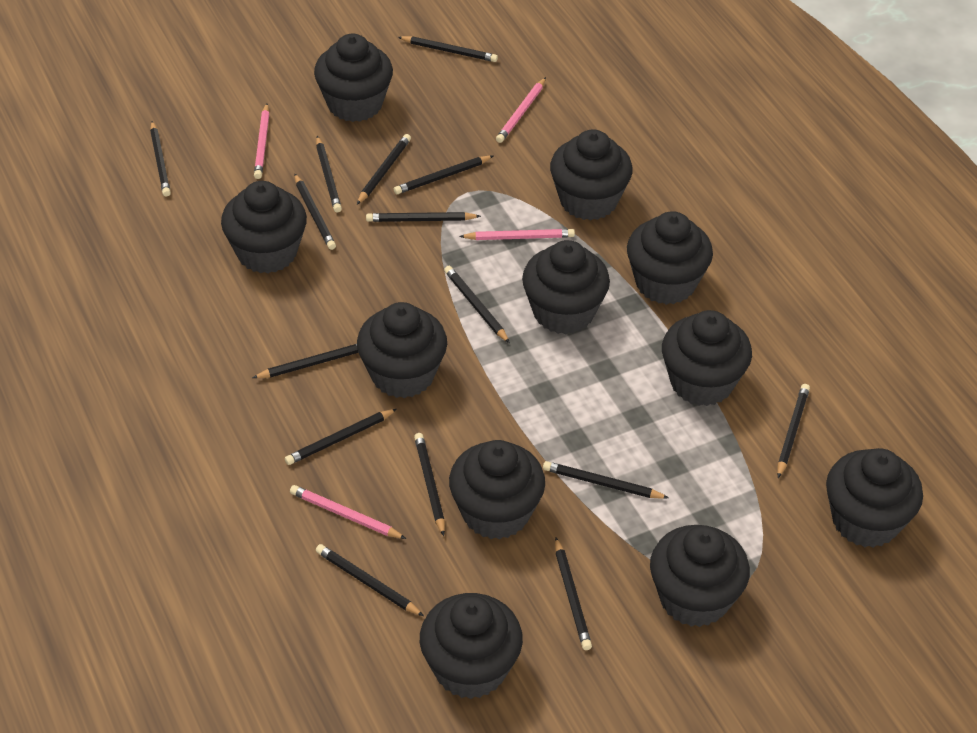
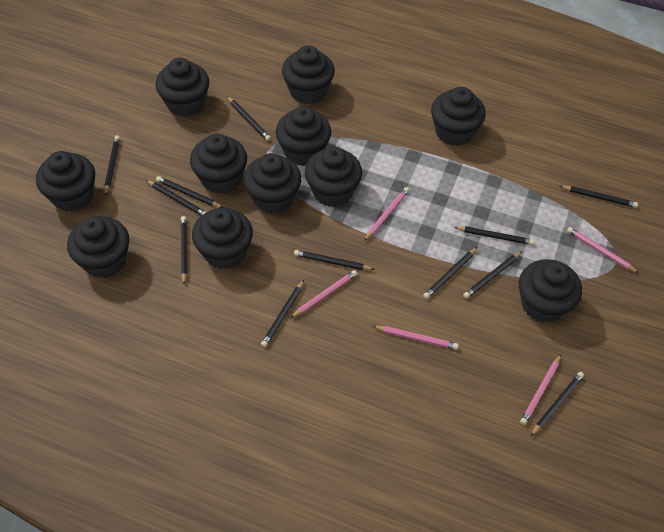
black pencil: [150,121,171,197] [252,344,359,378] [285,409,397,465] [294,174,336,250] [316,136,342,213] [316,544,424,616] [357,134,411,205] [366,212,481,222] [394,156,493,194] [398,36,498,62] [414,433,445,536] [444,266,510,343] [543,461,669,499] [555,538,592,650] [777,384,810,478] = 15 -> [104,136,120,196] [146,180,206,215] [156,176,223,208] [181,216,187,284] [227,96,271,141] [261,280,304,347] [294,250,375,270] [423,247,478,299] [454,226,535,245] [463,251,522,299] [531,372,584,436] [560,186,638,208] = 12
pink pencil: [254,103,269,179] [290,485,406,539] [459,229,575,240] [496,77,546,143] = 4 -> [291,270,357,318] [364,187,409,241] [373,326,459,350] [520,354,561,425] [567,227,639,273] = 5

